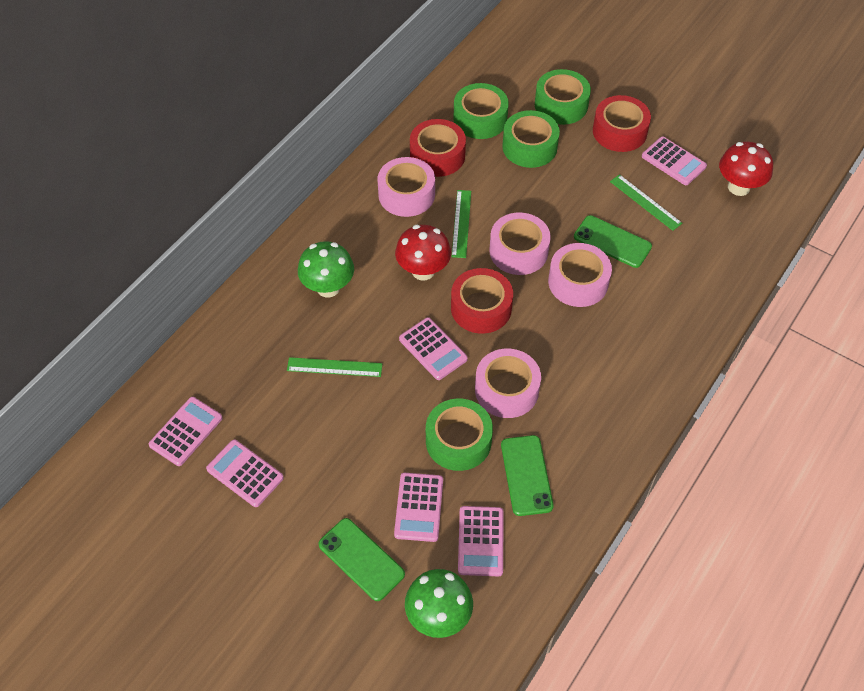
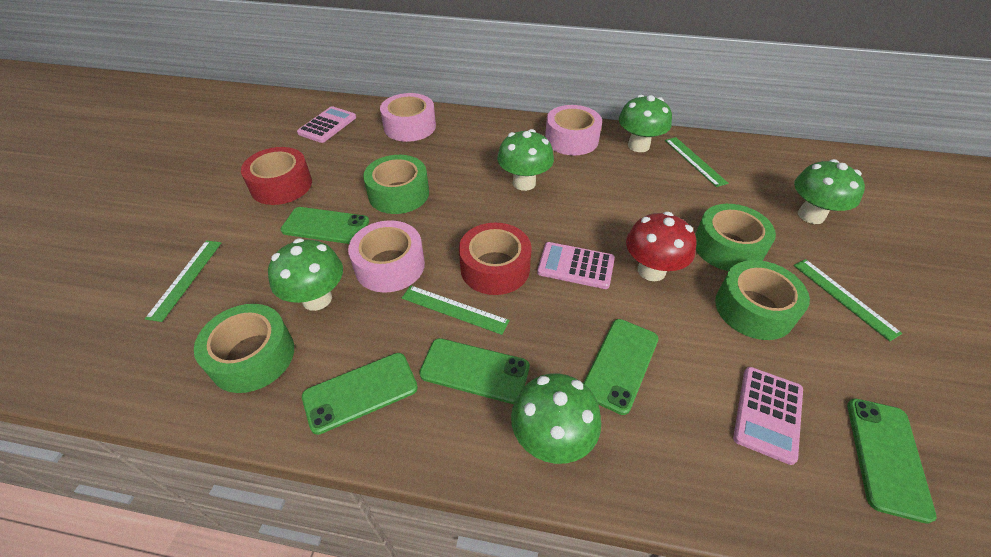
green mushroom: [298,241,354,298] [405,569,473,638] = 2 -> [268,238,343,311] [497,129,554,191] [511,373,601,464] [619,95,672,152] [794,159,865,224] = 5
green phone: [318,518,405,601] [501,435,554,516] [574,215,652,268] = 3 -> [281,207,369,244] [302,353,418,435] [419,338,530,404] [584,319,659,415] [847,398,937,524] = 5
green ruler: [287,357,382,377] [452,190,471,258] [610,174,682,231] = 3 -> [145,240,221,322] [402,286,510,335] [665,137,728,187] [793,259,902,341] = 4
pink calculator: [149,397,223,466] [206,440,284,507] [394,473,443,542] [399,317,468,380] [458,506,504,577] [642,137,707,185] = 6 -> [297,106,356,143] [537,242,615,289] [733,367,803,465] = 3
pink tape: [377,157,435,217] [475,349,541,418] [489,213,551,275] [548,243,612,307] = 4 -> [348,220,425,293] [380,93,436,142] [545,105,602,155] = 3
red mushroom: [395,225,451,280] [719,142,773,196] = 2 -> [626,212,696,281] = 1
red tape: [410,119,466,177] [451,268,513,334] [593,95,651,152] = 3 -> [241,147,312,205] [459,223,532,295] = 2

